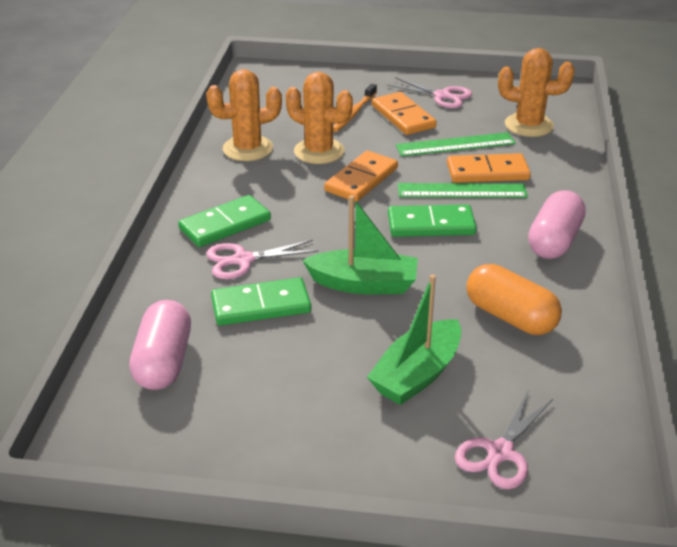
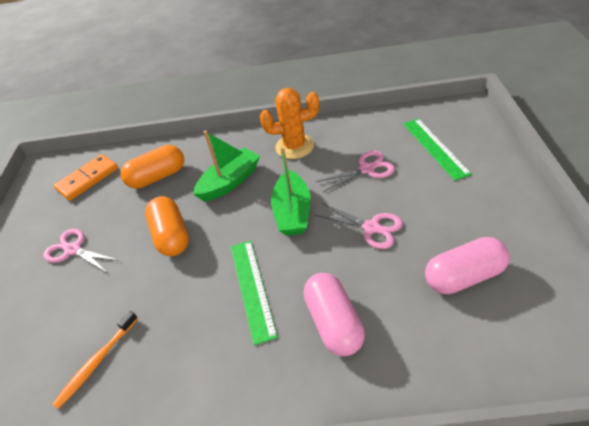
green domino: [178,195,271,247] [211,277,311,326] [388,204,477,237] = 3 -> none = 0
orange cactus: [206,69,282,161] [286,72,353,164] [498,48,575,137] = 3 -> [260,88,319,159] = 1
orange capsule: [466,264,562,335] = 1 -> [121,145,184,189] [145,196,189,256] = 2
orange domino: [324,151,398,202] [372,92,437,135] [447,153,531,183] = 3 -> [54,154,118,201] = 1

